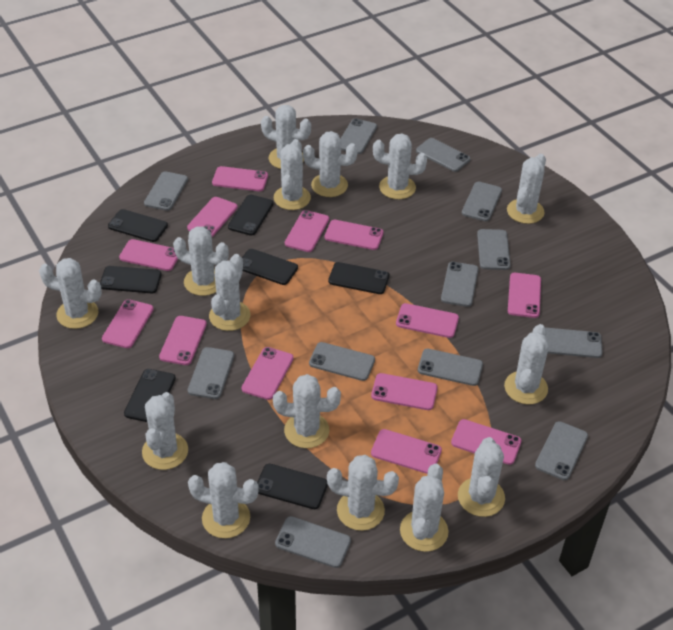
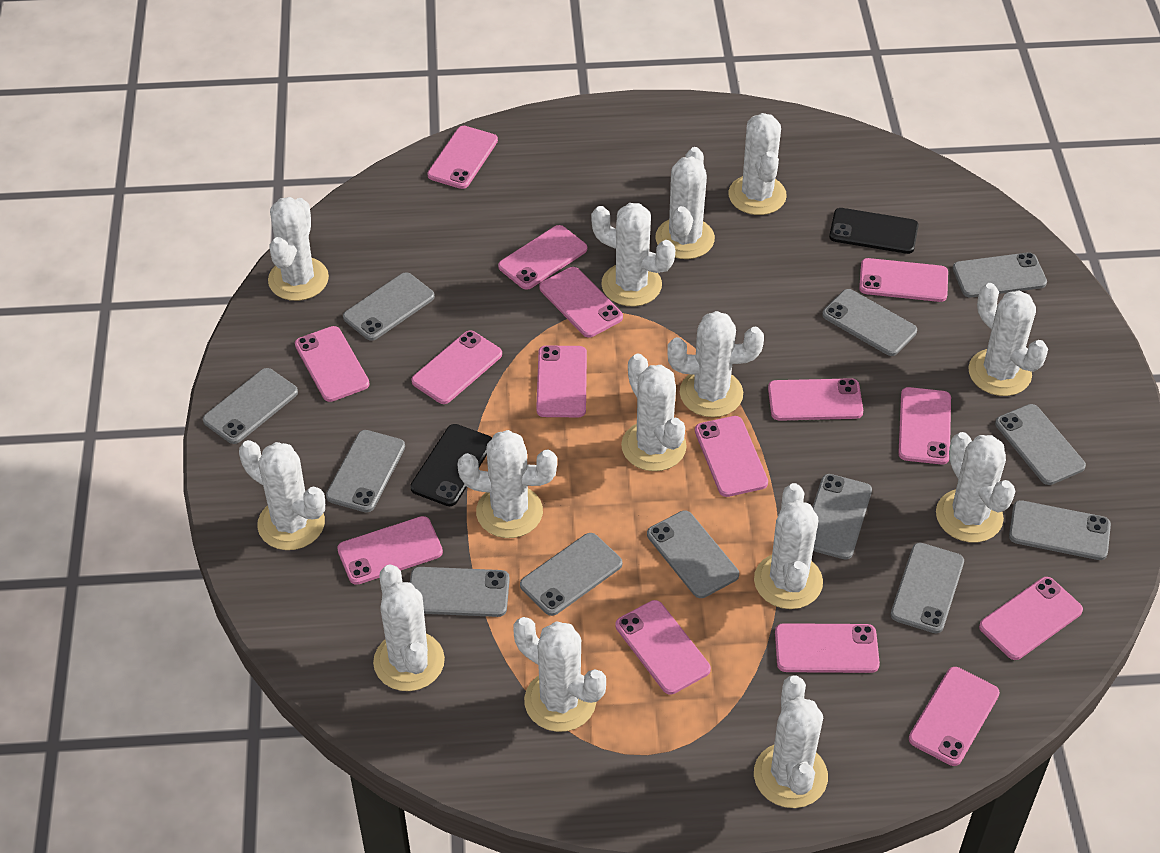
black phone: [100,266,162,293] [108,209,168,242] [124,369,176,422] [228,195,274,236] [242,249,298,285] [257,464,328,509] [328,262,389,294] = 7 -> [410,424,492,506] [829,208,919,254] = 2
pink phone: [102,299,154,348] [119,239,178,271] [159,316,207,365] [187,197,238,237] [212,166,268,191] [242,347,294,400] [285,210,329,252] [325,220,384,250] [371,373,438,410] [371,429,442,474] [396,303,459,338] [451,419,522,465] [508,273,541,318] = 13 -> [295,326,370,402] [337,516,443,585] [411,331,502,404] [427,126,498,189] [498,225,587,290] [536,346,587,417] [539,267,623,338] [615,600,711,694] [695,416,768,497] [768,378,863,421] [775,623,880,673] [859,258,948,302] [898,387,951,465] [909,667,1000,766] [979,577,1083,660] = 15
white cactus: [39,258,102,329] [142,392,188,470] [173,226,229,296] [188,462,259,538] [209,254,250,331] [261,105,311,169] [273,374,341,448] [274,139,311,210] [303,131,358,197] [327,455,399,531] [373,134,427,199] [400,464,449,552] [458,437,505,517] [504,324,549,404] [507,154,546,224] = 15 -> [239,440,325,550] [268,197,329,301] [373,564,445,691] [457,430,557,538] [513,617,606,732] [591,203,675,306] [621,354,687,471] [655,147,715,259] [667,311,764,417] [728,113,787,215] [754,483,823,609] [754,675,828,808] [936,432,1015,542] [968,283,1048,396] = 14

